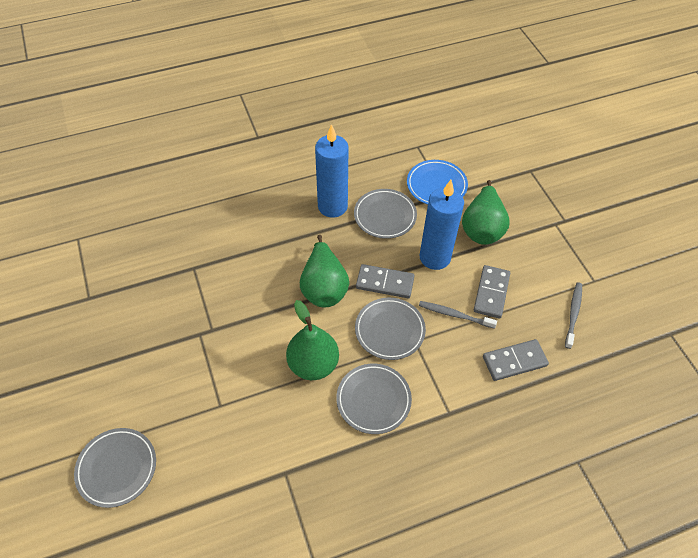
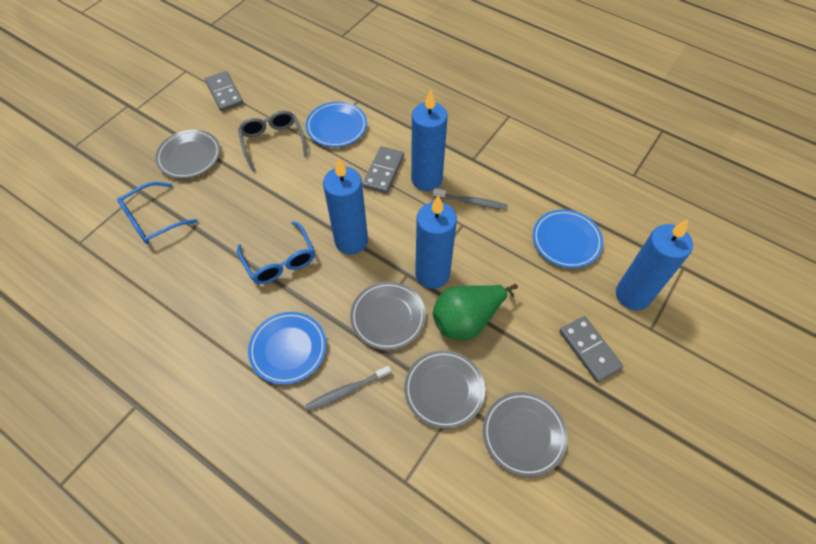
blue candle: [315,124,349,218] [419,180,464,270] = 2 -> [323,158,368,255] [411,90,448,191] [415,195,457,289] [616,219,693,310] = 4
blue glasses: none = 0 -> [117,182,198,244] [237,221,315,284] = 2
blue plate: [407,160,468,205] = 1 -> [248,312,326,385] [306,101,367,147] [533,209,603,268] = 3
green pear: [286,300,339,380] [300,235,349,307] [462,180,510,245] = 3 -> [433,284,518,341] = 1
grey glasses: none = 0 -> [238,111,308,172] = 1

